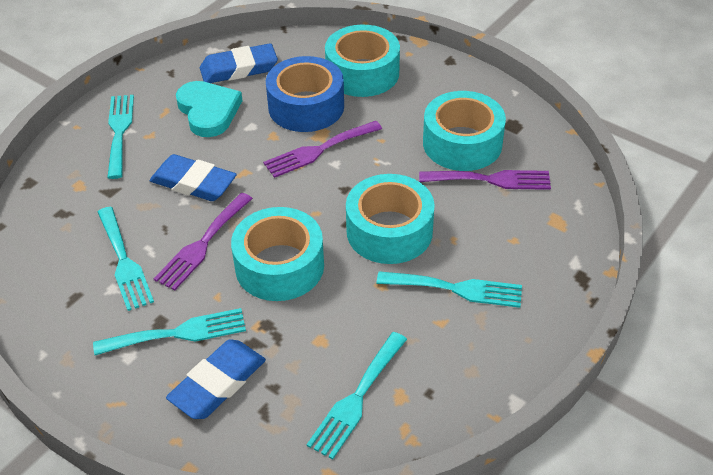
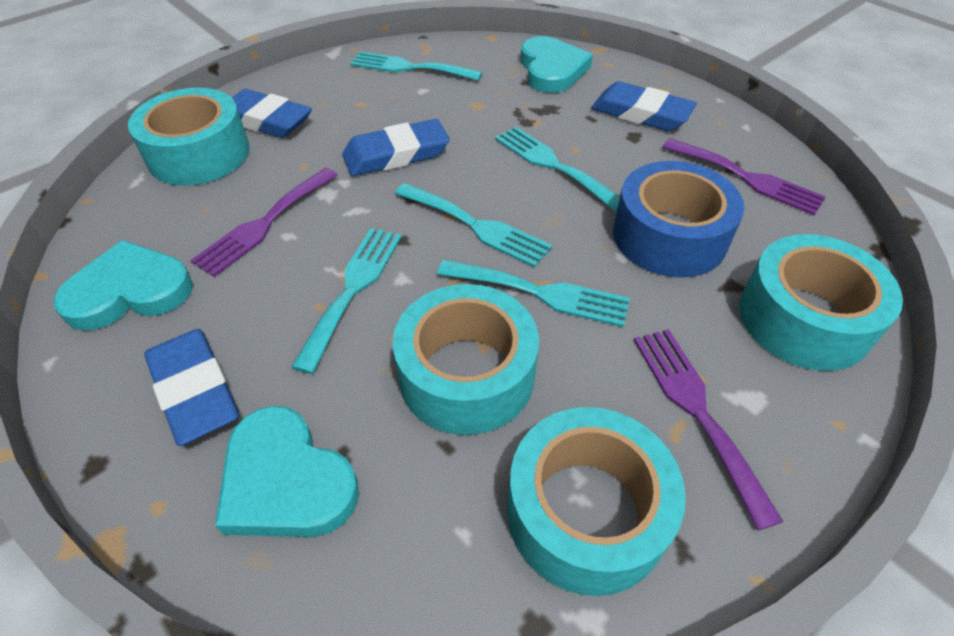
blue eraser: [149,154,237,201] [166,339,266,419] [200,43,278,83] = 3 -> [144,329,239,446] [232,89,312,138] [342,119,450,176] [591,81,697,131] = 4
turquoise heart: [176,81,243,137] = 1 -> [53,240,193,331] [215,406,359,537] [520,36,593,93] = 3

